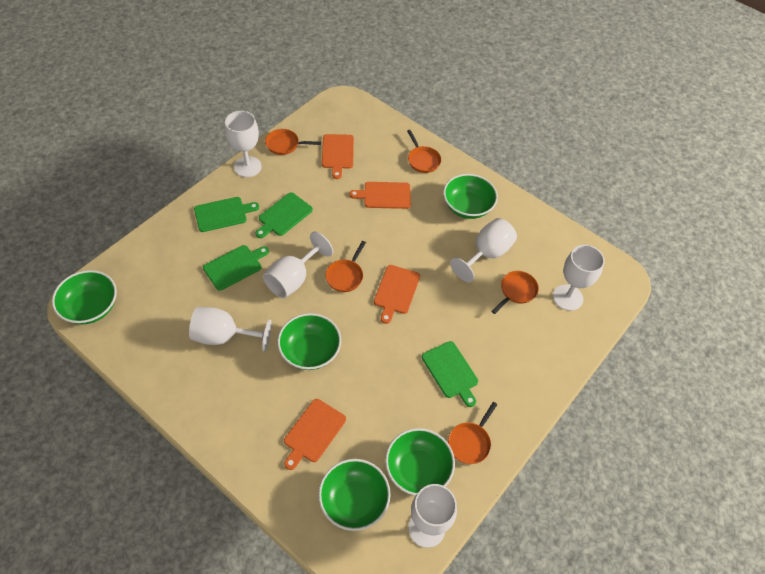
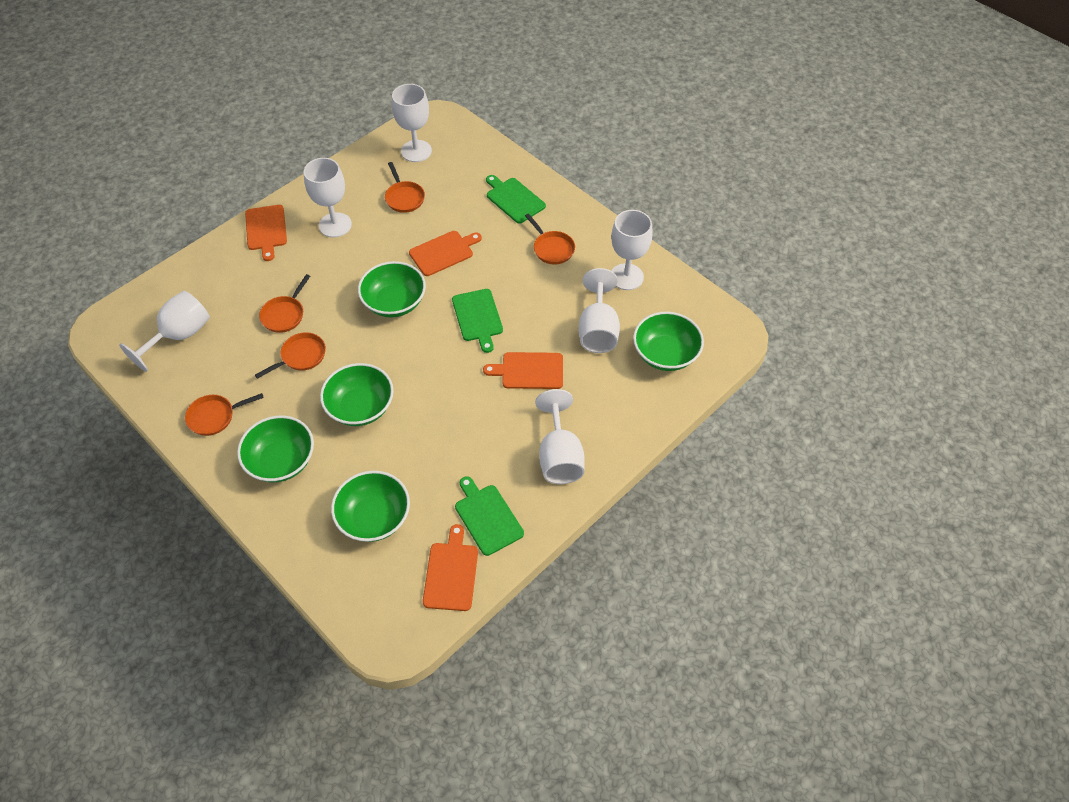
green cutting board: [194,197,259,232] [203,245,269,291] [255,193,313,238] [422,341,478,407] = 4 -> [452,289,503,353] [455,476,524,556] [486,175,546,224] = 3

